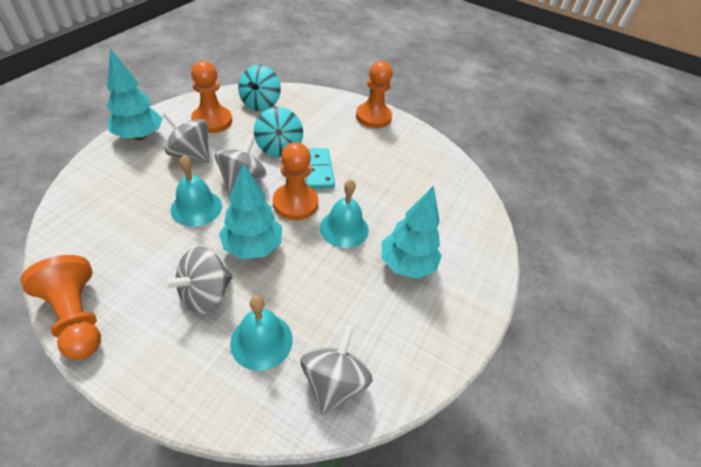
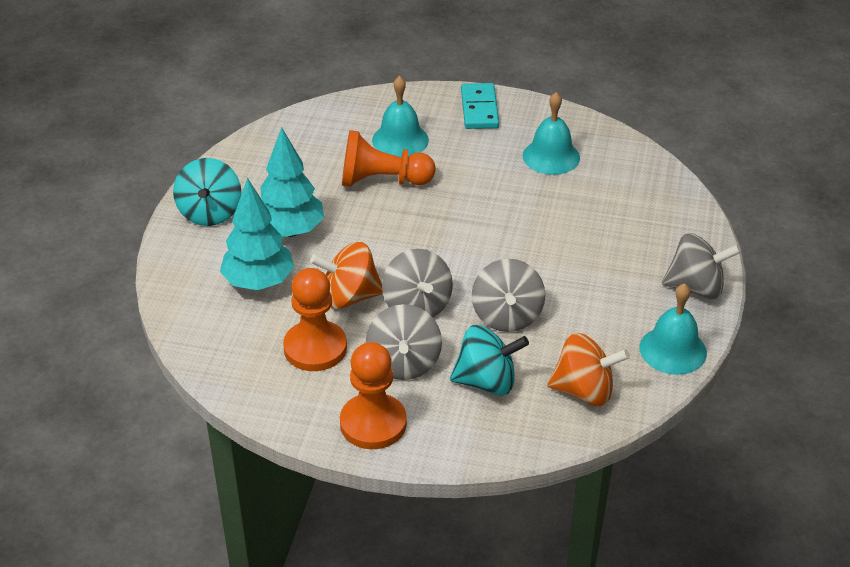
orange pawn: [21,255,101,359] [191,61,232,133] [273,142,318,220] [356,61,392,128] = 4 -> [283,268,347,371] [340,342,407,449] [342,130,435,187] = 3
orange spinning top: none = 0 -> [310,242,383,309] [547,333,630,406] = 2
turquoise tree: [107,48,163,140] [219,163,282,259] [382,186,442,279] = 3 -> [220,178,294,290] [260,127,324,237] = 2

